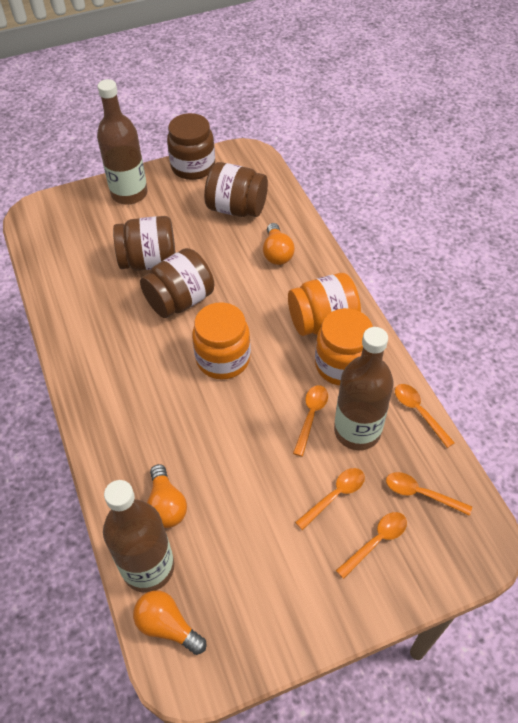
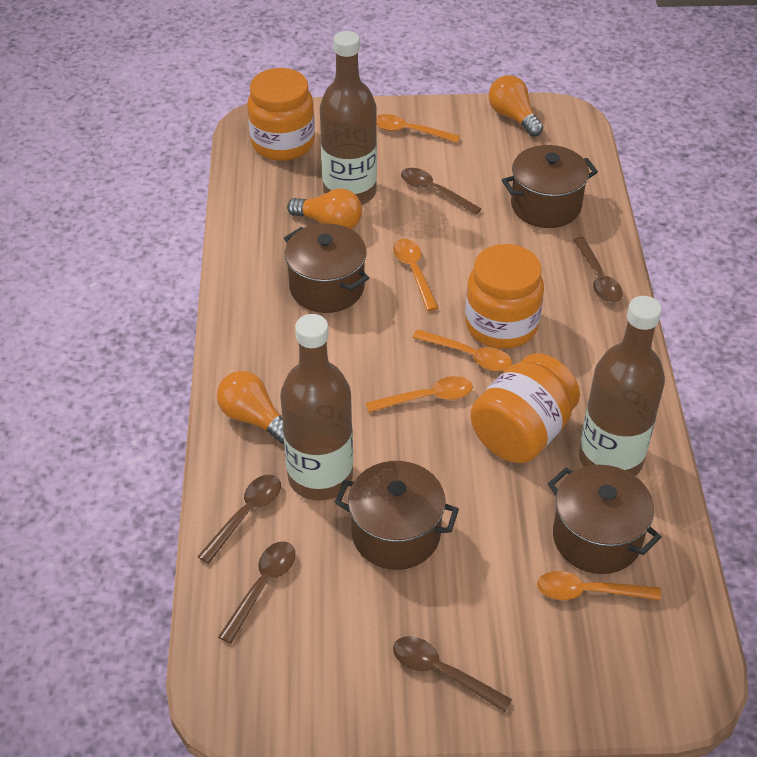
brown jar: [113,216,176,271] [140,248,214,318] [167,113,215,180] [204,162,268,217] = 4 -> none = 0
brown pot: none = 0 -> [284,223,369,313] [335,461,459,570] [502,145,598,228] [548,465,661,574] = 4
brown spoon: none = 0 -> [197,475,281,564] [218,541,296,644] [393,636,512,712] [401,168,481,215] [573,237,623,303] = 5

